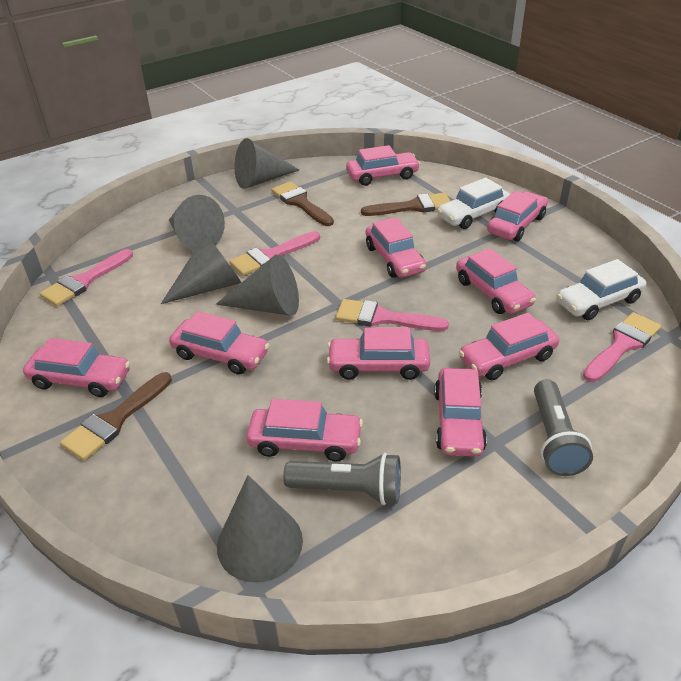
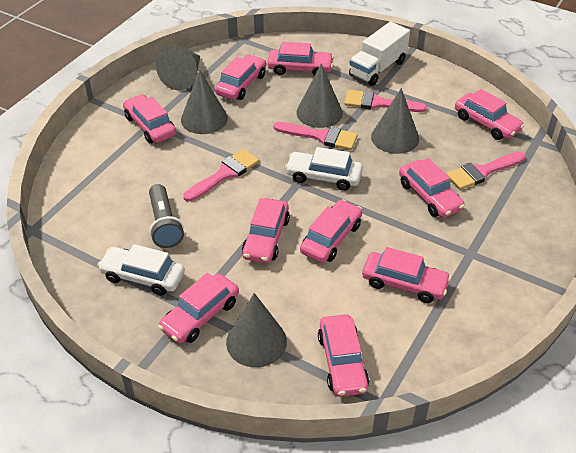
brown brush: [60,372,172,461] [271,181,334,226] [361,193,450,216] = 3 -> none = 0
grey flashlight: [283,453,401,505] [534,379,593,476] = 2 -> [149,184,184,248] = 1
white truck: none = 0 -> [349,22,410,86] = 1

